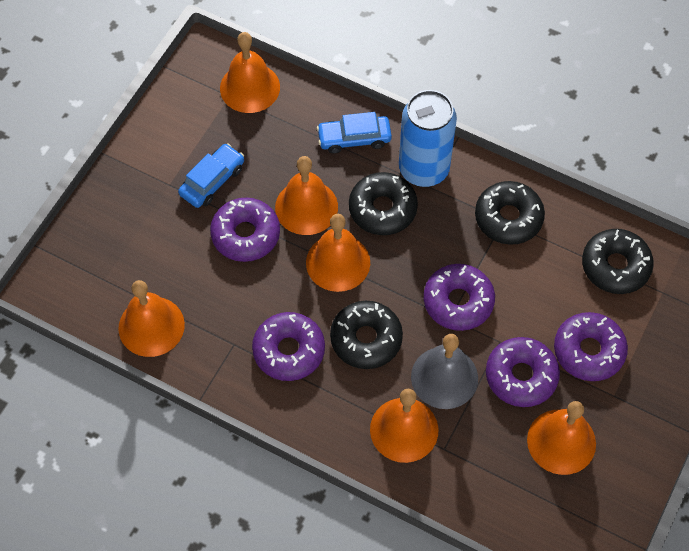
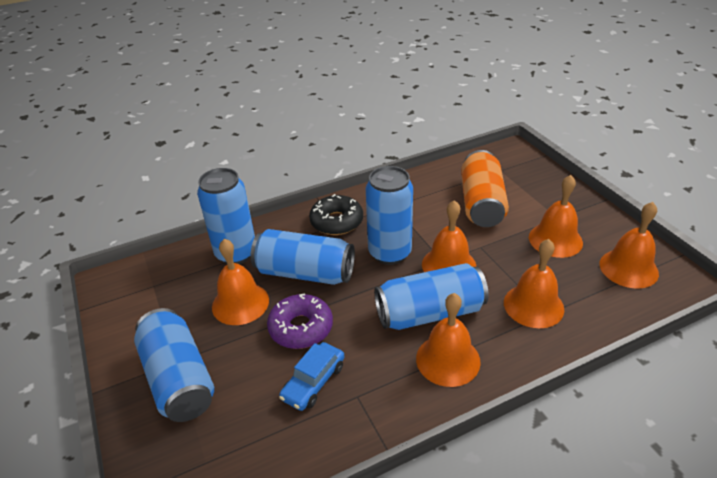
black donut: [330,301,403,369] [349,172,418,235] [475,181,545,245] [582,229,654,294] = 4 -> [309,194,363,235] = 1
blue can: [399,90,457,187] = 1 -> [134,308,214,422] [197,168,255,264] [251,229,355,285] [366,166,413,265] [374,263,489,330] = 5
blue car: [178,143,244,208] [317,112,392,154] = 2 -> [279,342,344,411] = 1
grey bell: [411,334,478,409] = 1 -> none = 0
orange can: none = 0 -> [461,150,509,227] = 1
purple donut: [210,197,280,262] [252,312,325,381] [424,264,495,331] [486,337,560,407] [554,312,628,381] = 5 -> [267,293,333,349] = 1

